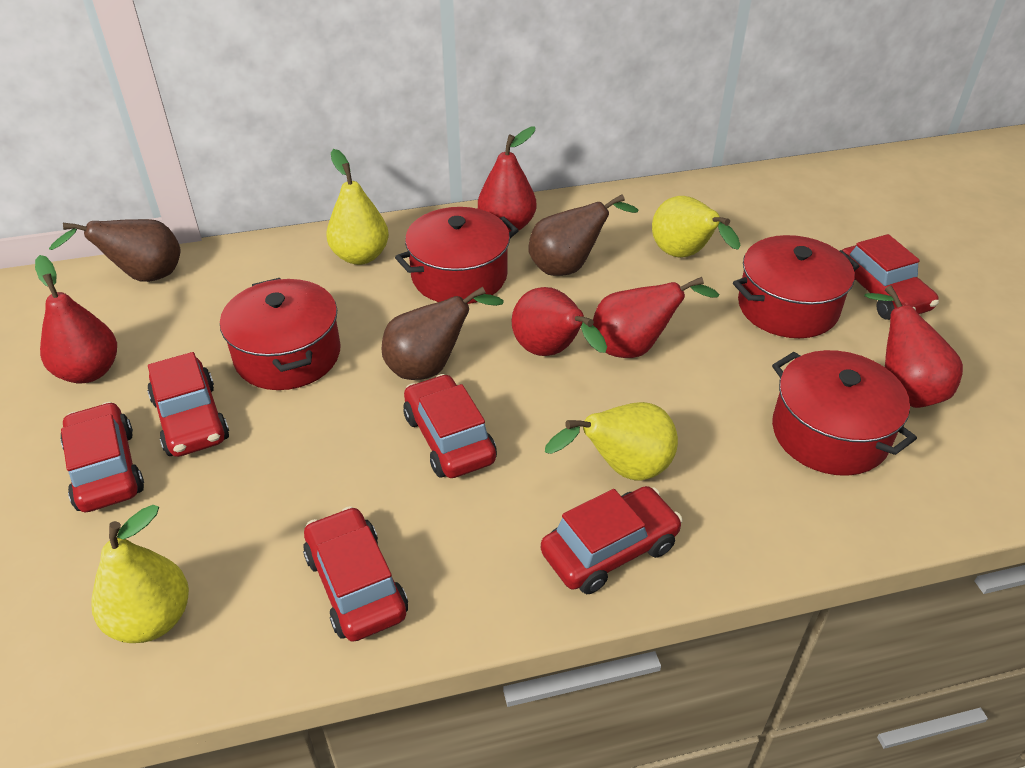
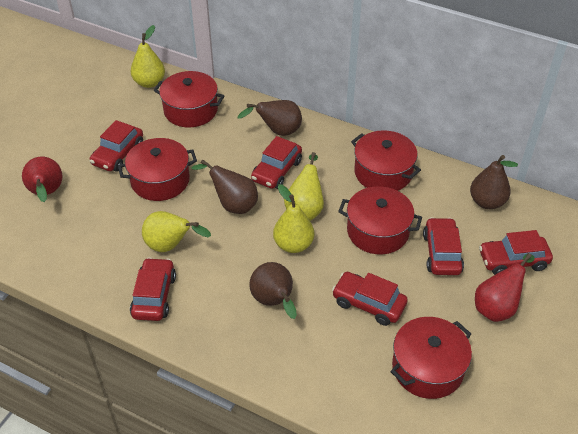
brown pear: [49,219,180,282] [381,287,504,380] [529,194,638,276] = 3 -> [191,159,258,214] [237,100,302,136] [249,262,297,319] [470,155,518,209] = 4
red pear: [35,255,117,383] [478,127,536,232] [512,287,607,356] [593,277,719,358] [864,285,963,408] = 5 -> [22,157,62,202] [475,253,535,322] = 2
red pot: [220,278,341,390] [395,207,519,304] [733,235,860,338] [772,350,917,476] = 4 -> [118,138,197,201] [153,71,224,127] [338,186,422,254] [351,130,421,191] [391,317,472,399] = 5

